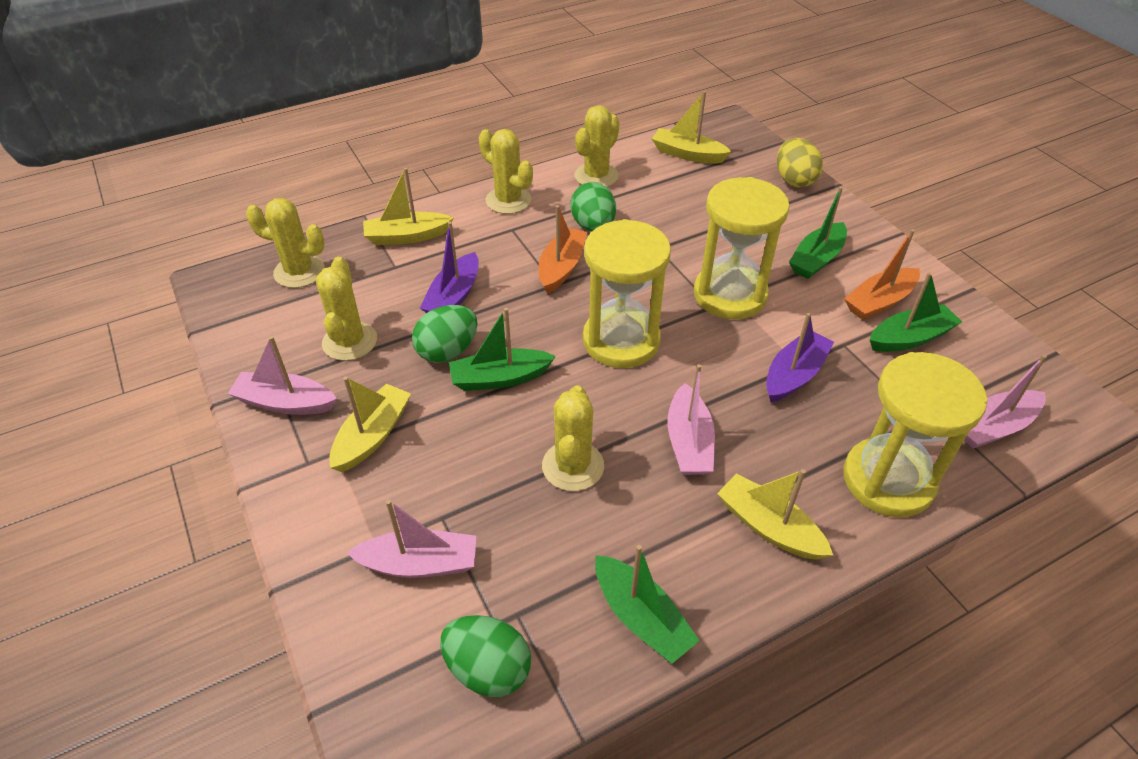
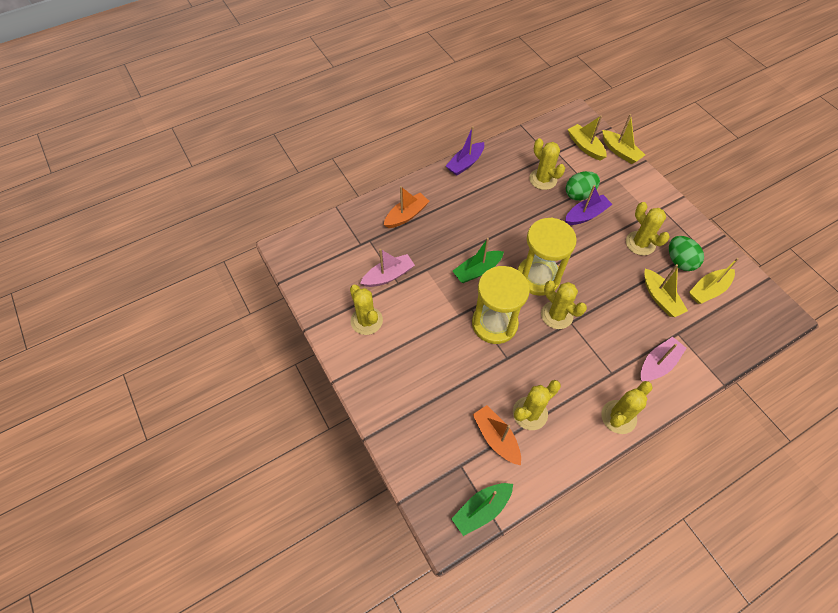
green boat: [449,308,556,391] [595,545,700,664] [789,186,847,279] [870,272,962,352] = 4 -> [452,483,513,536] [453,238,504,283] = 2
green egg: [412,305,477,363] [440,615,531,697] [571,182,616,232] = 3 -> [566,171,600,201] [669,236,704,271] = 2
pink boat: [228,336,337,415] [347,500,476,578] [667,364,715,475] [964,354,1047,449] = 4 -> [360,249,415,287] [641,337,686,381] = 2
yellow cactus: [246,198,325,288] [316,257,377,361] [479,129,533,214] [542,385,604,491] [574,105,620,187] = 5 -> [350,285,383,335] [513,380,561,430] [529,138,565,190] [541,281,587,329] [601,381,653,434] [626,202,670,256] = 6
yellow egg: [777,138,823,187] = 1 -> none = 0
yellow hourglass: [583,219,671,368] [694,177,789,319] [843,352,987,517] = 3 -> [472,266,530,344] [517,217,577,296] = 2

